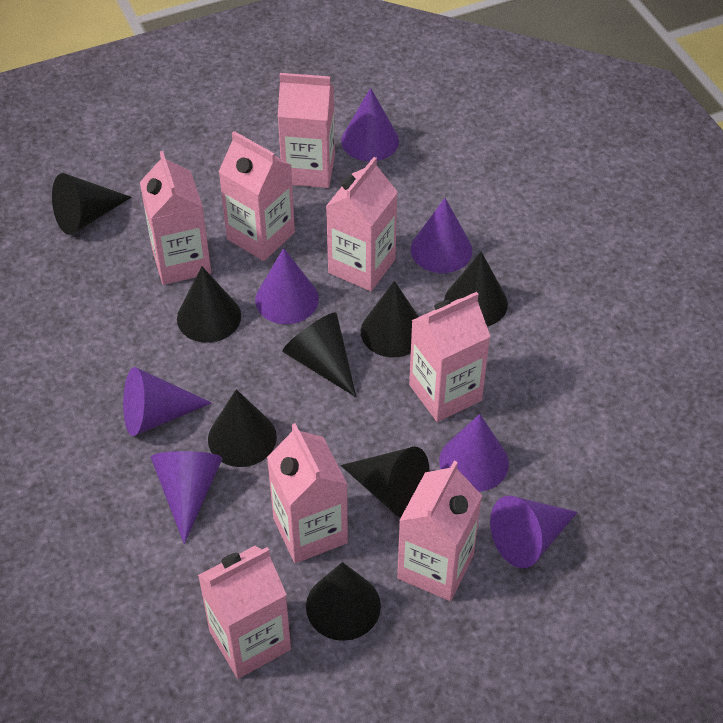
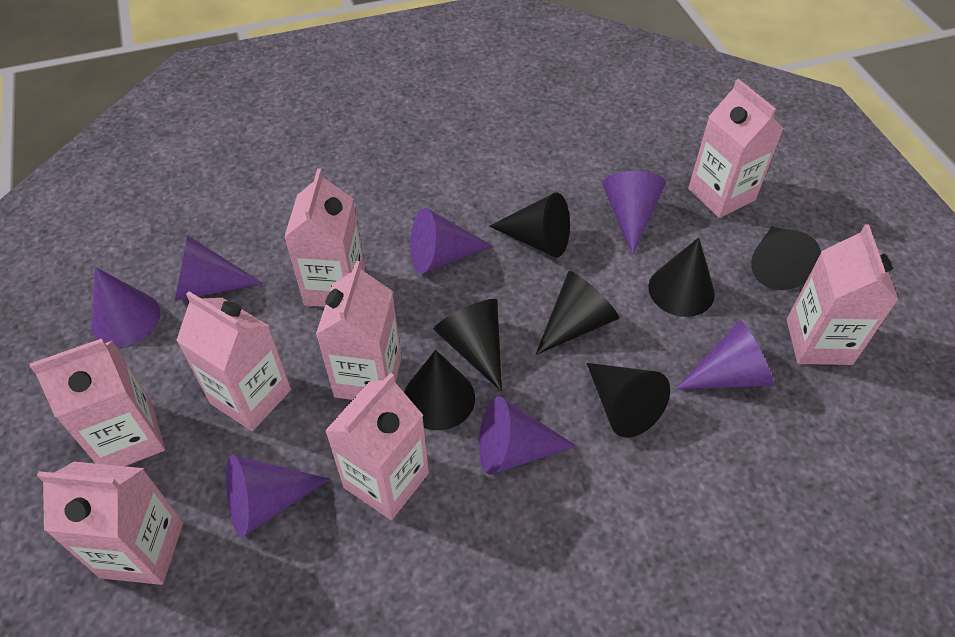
black cone: [52,173,132,235] [177,266,241,343] [208,389,277,467] [282,312,356,397] [306,562,381,641] [341,447,430,517] [361,281,419,358] [444,252,508,326] = 8 -> [404,350,475,430] [434,299,502,392] [489,193,570,258] [536,271,619,355] [587,363,670,438] [648,237,715,317] [751,227,821,290] = 7

